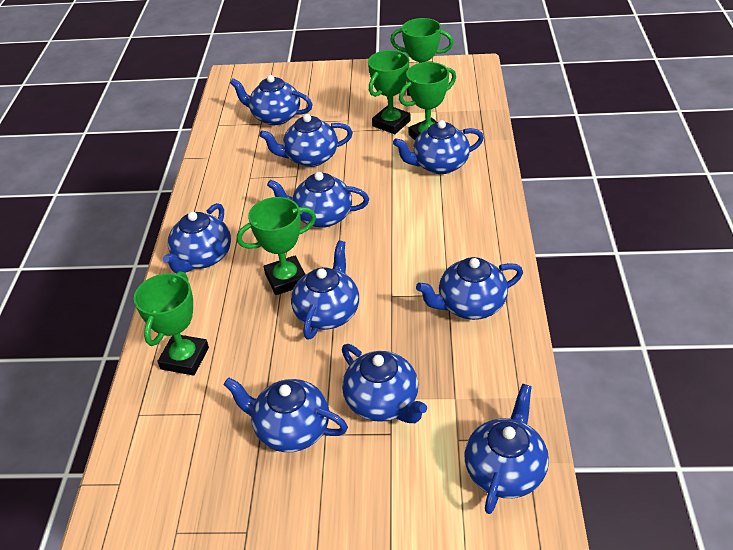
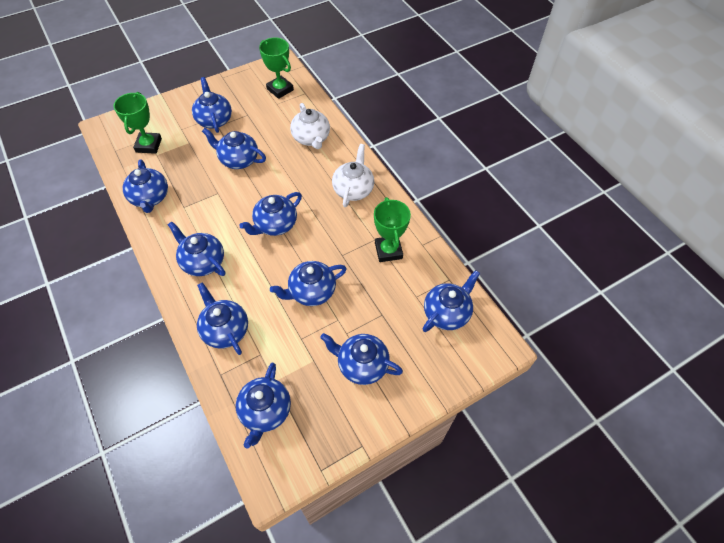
green trophy: [134,271,209,376] [237,197,316,295] [368,50,411,134] [390,18,453,96] [399,62,456,140] = 5 -> [113,92,162,154] [259,37,294,99] [374,197,411,262] = 3
white teapot: none = 0 -> [290,103,330,149] [332,144,374,207] = 2

